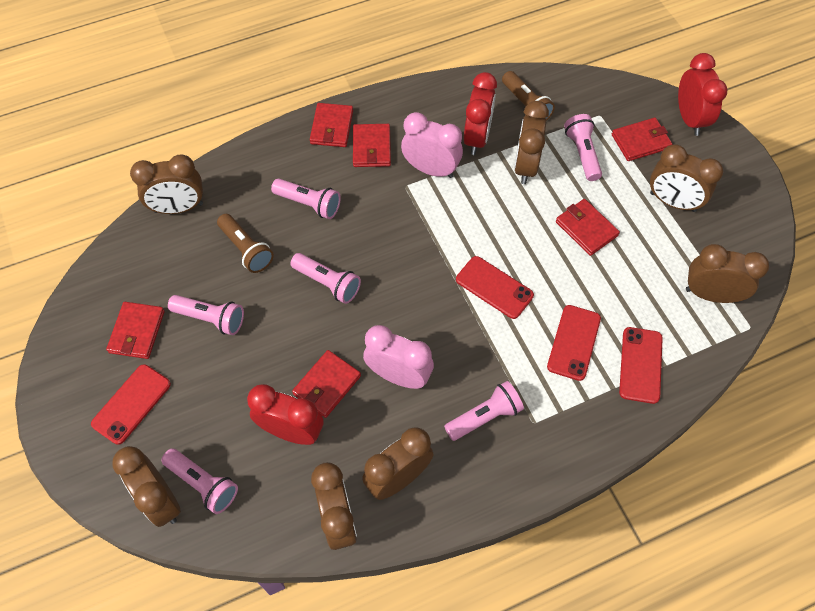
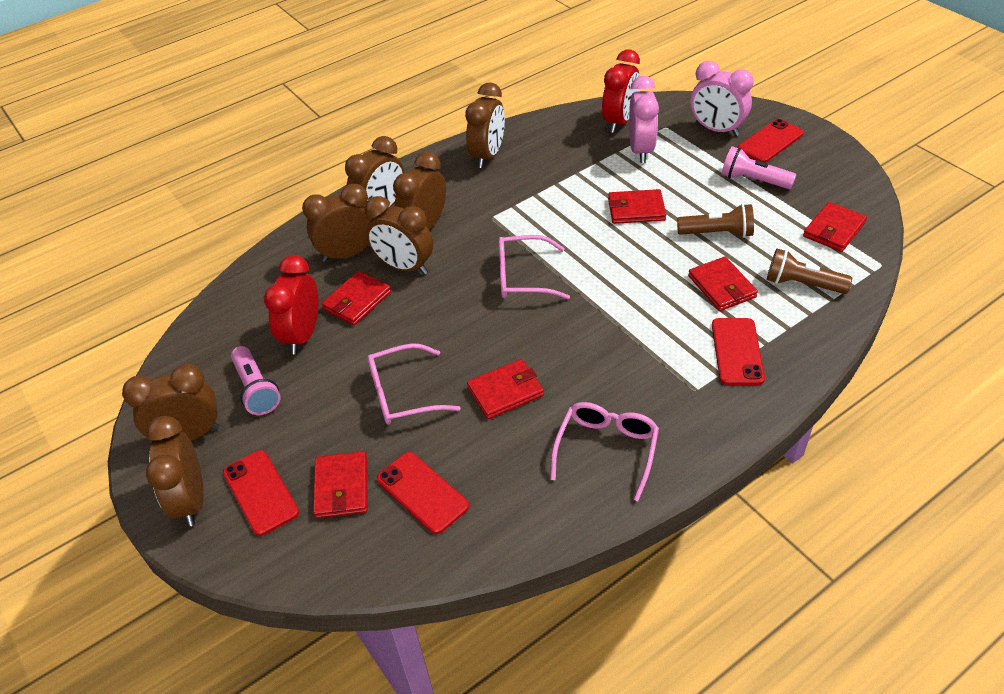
pink flashlight: [161,449,238,514] [168,295,244,335] [271,179,341,219] [290,253,361,304] [444,381,524,441] [564,114,602,181] = 6 -> [231,346,281,415] [721,146,796,189] = 2
pink glasses: none = 0 -> [367,343,460,425] [499,235,570,299] [550,402,659,501] = 3
red clock: [247,384,323,445] [464,72,497,155] [678,53,727,136] = 3 -> [264,255,319,354] [602,49,640,133] = 2

